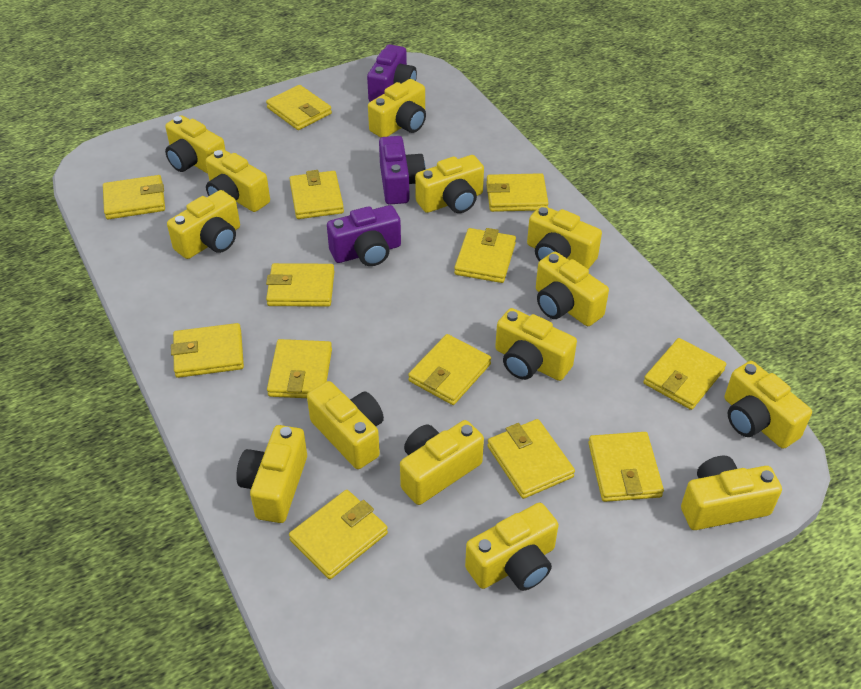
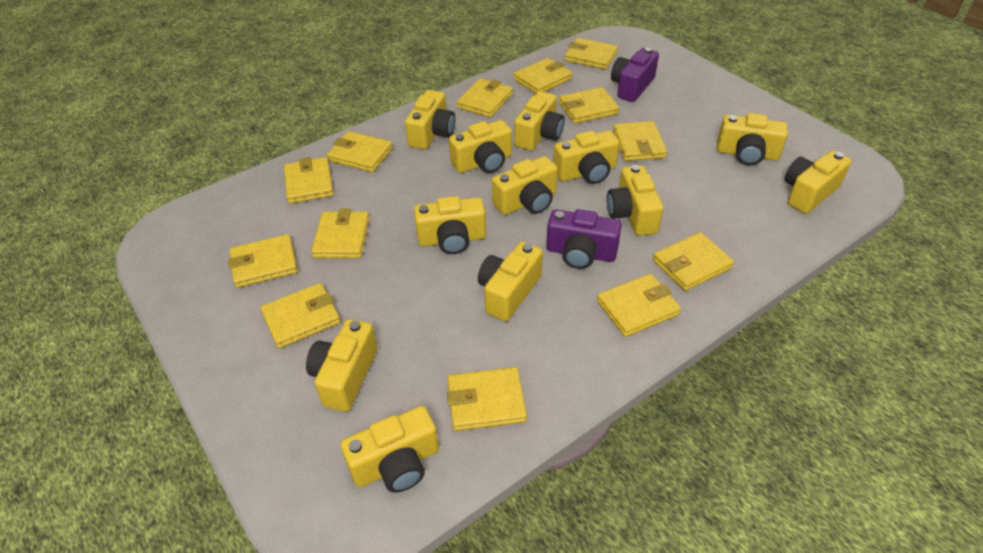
purple camera: [327,205,401,266] [367,44,417,102] [379,136,426,204] = 3 -> [546,209,622,269] [611,47,659,102] = 2
yellow camera: [165,115,225,174] [167,190,240,259] [206,149,270,212] [236,425,307,523] [307,381,384,469] [368,79,426,137] [400,420,484,505] [415,155,484,213] [465,503,558,591] [495,308,577,381] [527,205,602,269] [536,252,609,326] [681,456,782,530] [724,361,812,449] = 14 -> [306,319,378,412] [341,406,439,493] [405,90,455,150] [414,196,486,254] [449,120,512,173] [478,242,543,321] [492,156,558,215] [514,91,565,151] [553,130,619,184] [607,165,664,236] [717,113,788,165] [784,151,851,214] = 12

